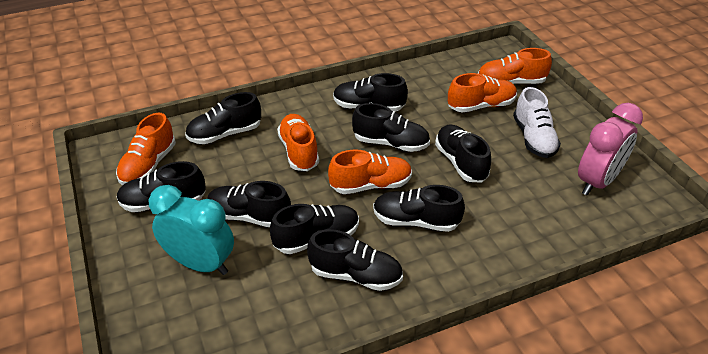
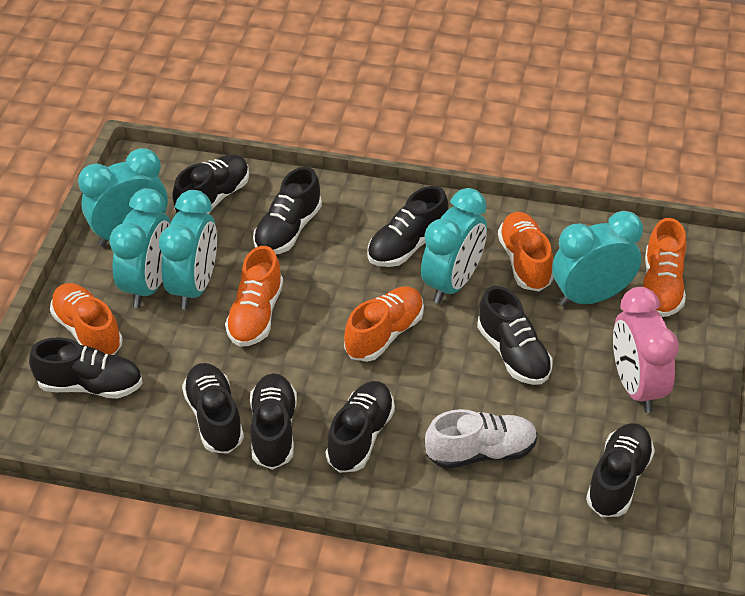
turquoise clock: [149,185,234,275] = 1 -> [78,148,168,247] [109,188,171,308] [159,190,217,310] [421,188,487,304] [552,211,643,307] = 5

